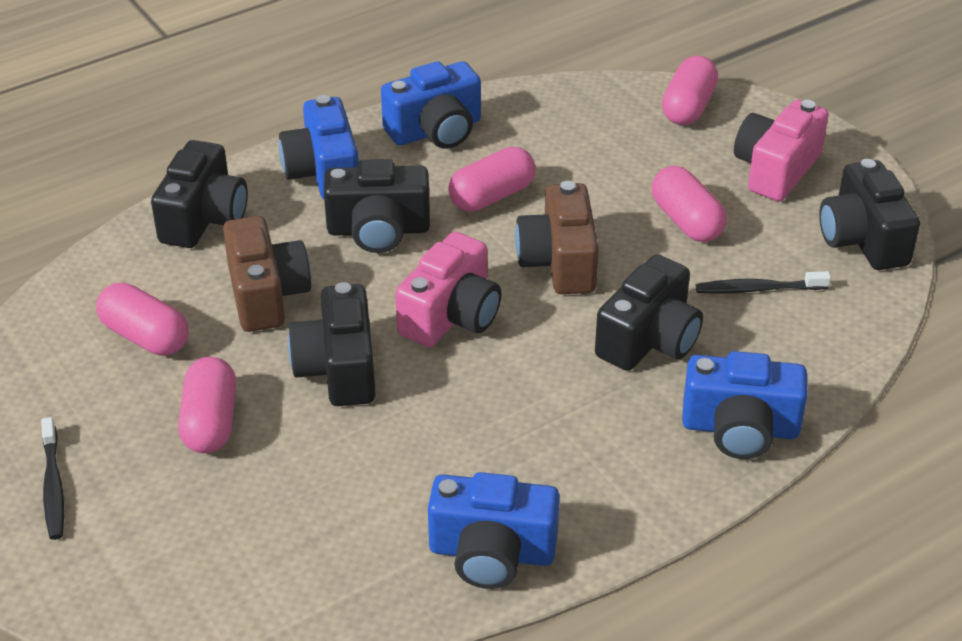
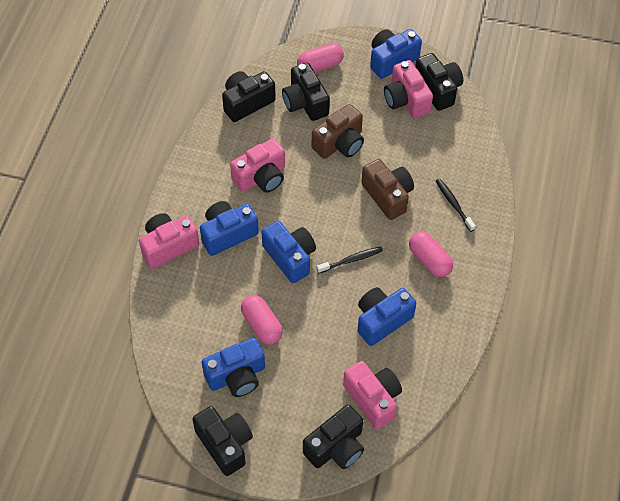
blue camera: [279,95,359,199] [381,61,481,149] [428,472,560,589] [682,351,808,459] = 4 -> [200,201,259,256] [202,338,265,397] [262,221,316,283] [357,287,416,346] [370,29,422,79] = 5
pink camera: [395,232,502,347] [734,100,829,201] = 2 -> [139,213,199,269] [230,138,285,193] [343,361,402,429] [384,60,433,118] = 4
pink capsule: [96,283,188,356] [178,357,236,453] [448,147,536,212] [652,166,727,242] [662,56,718,125] = 5 -> [241,295,283,345] [297,43,344,73] [409,232,453,277] = 3

